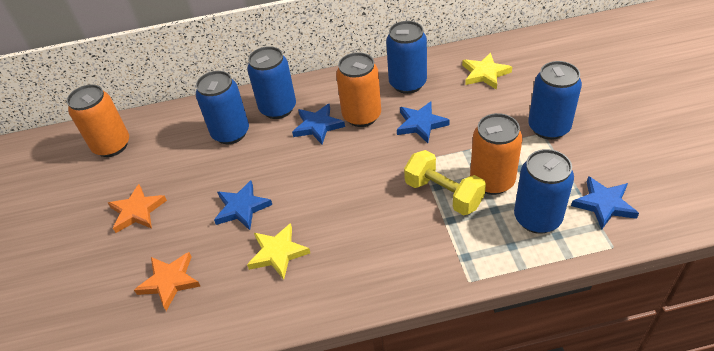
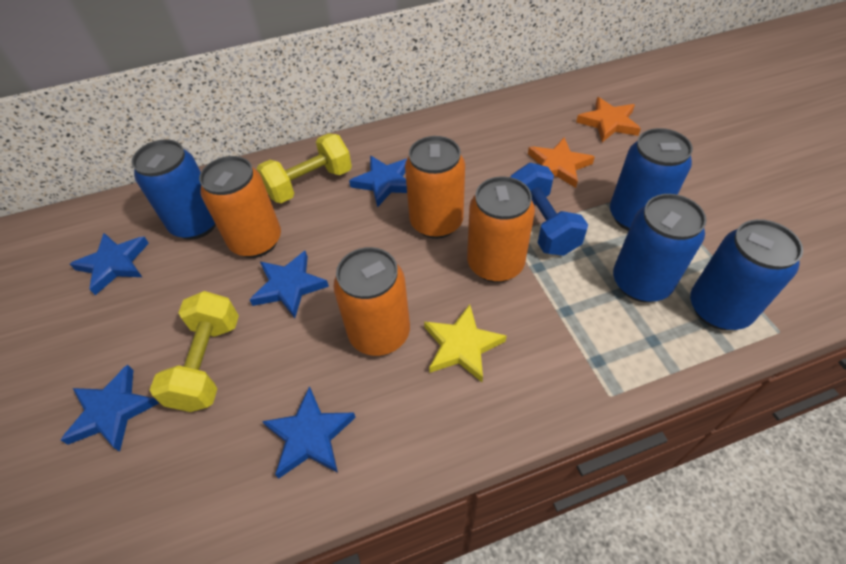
blue can: [196,71,249,144] [247,46,296,119] [386,21,427,94] [514,149,574,234] [528,61,582,140] = 5 -> [132,139,216,240] [610,128,693,231] [613,194,707,302] [690,219,803,330] = 4
blue dumbbell: none = 0 -> [511,163,588,256] = 1
blue star: [214,180,272,230] [292,104,345,144] [397,101,450,143] [571,176,639,230] = 4 -> [61,365,159,452] [70,233,149,295] [249,251,329,318] [262,386,356,478] [349,156,407,208] = 5
orange can: [67,84,129,157] [336,52,381,127] [470,113,522,195] = 3 -> [199,156,281,258] [333,247,410,356] [405,136,465,239] [467,176,535,283] = 4
yellow dumbbell: [404,150,486,215] = 1 -> [150,291,239,412] [257,133,352,203] = 2
yellow star: [247,223,310,280] [462,53,512,90] = 2 -> [424,304,507,382] = 1

